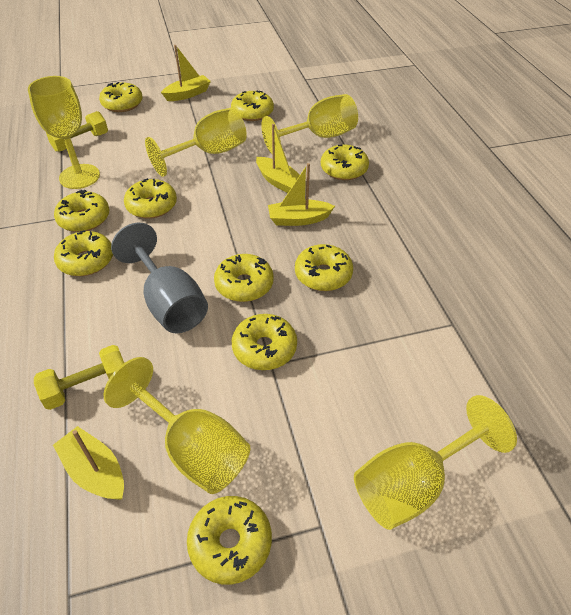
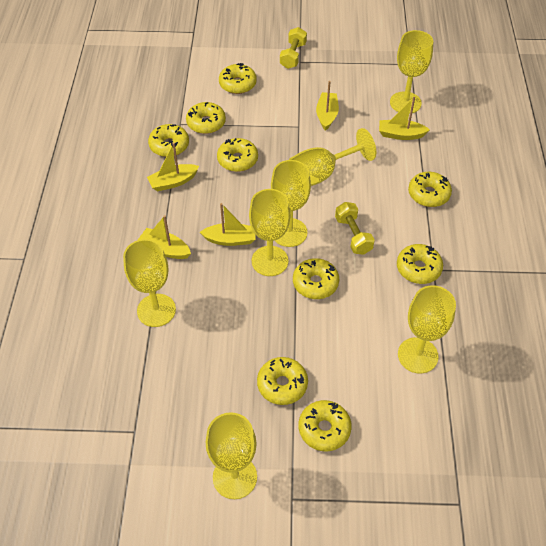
grey goblet: [111,223,208,333] = 1 -> none = 0
yellow boat: [53,426,124,500] [161,45,211,101] [256,124,300,193] [268,163,335,226] = 4 -> [138,215,191,259] [147,142,199,191] [200,203,256,246] [316,81,339,131] [379,97,430,140] = 5
yellow donut: [54,190,110,232] [54,230,113,276] [99,82,143,112] [124,178,177,219] [187,496,272,585] [214,254,274,302] [231,91,274,121] [232,314,297,370] [295,244,353,291] [321,145,369,180] = 10 -> [148,124,189,157] [186,102,226,134] [217,138,258,172] [219,63,257,94] [257,357,308,405] [293,258,339,299] [299,400,352,451] [397,244,443,284] [408,172,452,207] = 9
yellow goblet: [28,76,100,189] [103,357,250,494] [145,108,247,177] [261,94,358,154] [354,395,517,530] = 5 -> [123,239,176,327] [206,412,257,499] [249,189,290,276] [271,160,311,247] [289,128,376,186] [390,30,433,114] [398,285,456,374] = 7

